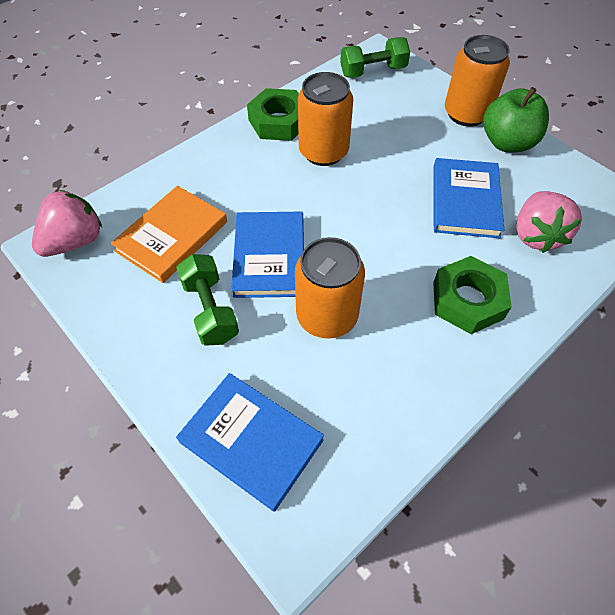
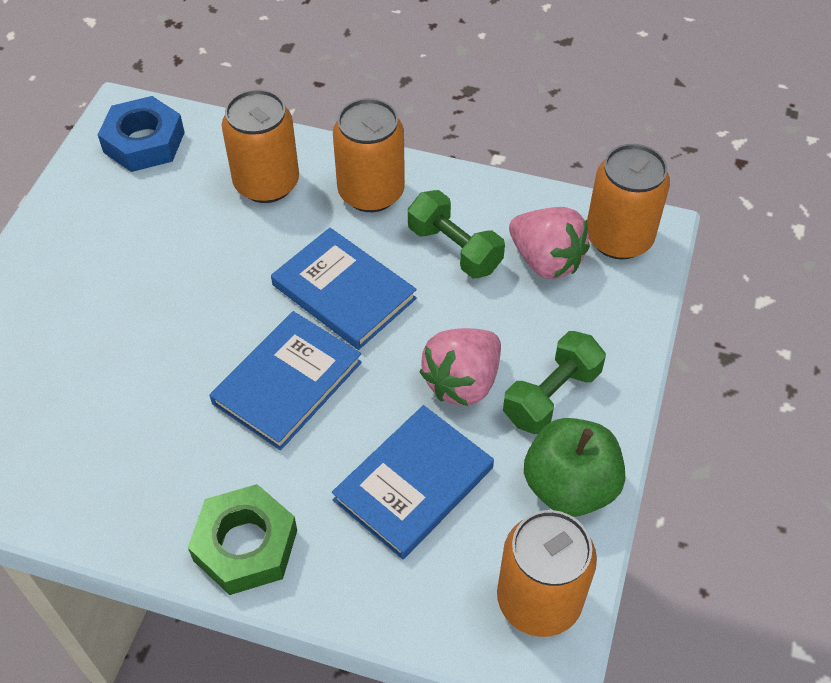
blue nut: none = 0 -> [98,96,185,172] = 1
green nut: [247,88,299,141] [433,256,512,334] = 2 -> [188,484,297,595] = 1
orange book: [111,186,227,283] = 1 -> none = 0
orange can: [295,237,365,339] [298,72,353,166] [445,35,510,127] = 3 -> [222,89,299,203] [333,98,405,212] [497,510,597,637] [587,144,670,259] = 4

